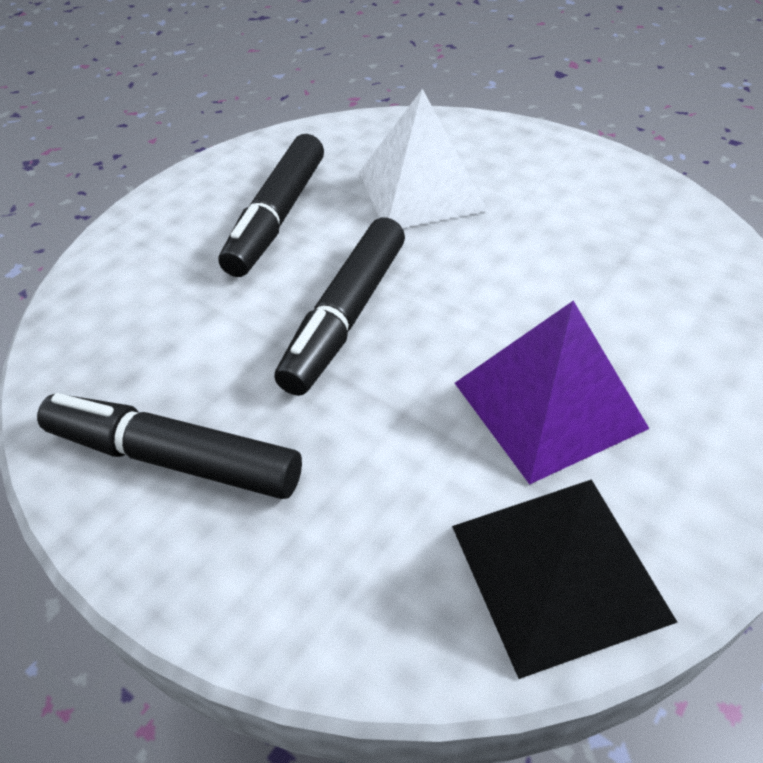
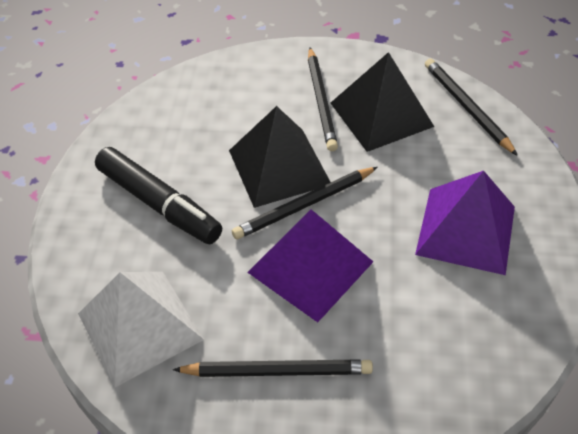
black marker: [37,393,302,499] [219,134,324,277] [274,217,405,396] = 3 -> [95,147,222,244] = 1
black pencil: none = 0 -> [173,359,373,377] [232,167,378,239] [308,48,338,151] [425,58,518,156] = 4
black pyramid: [452,479,678,679] = 1 -> [229,106,330,208] [331,52,434,152] = 2
purple pyramid: [455,301,649,485] = 1 -> [247,209,373,322] [415,171,515,275] = 2

